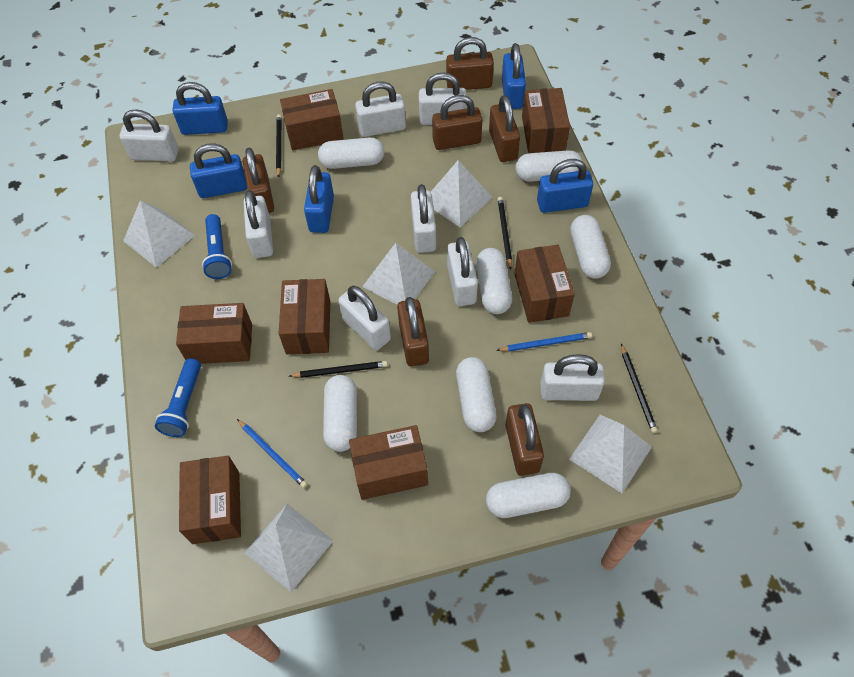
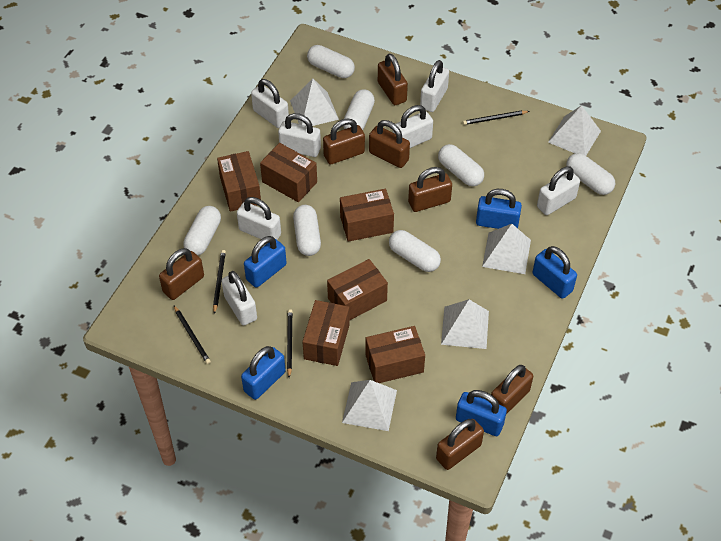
blue flashlight: [155,358,201,437] [202,214,232,279] = 2 -> none = 0
blue pencil: [237,419,308,488] [496,332,592,352] = 2 -> none = 0
brown box: [176,303,252,364] [179,456,241,544] [279,279,330,354] [280,89,344,151] [349,425,428,500] [514,245,575,323] [522,88,570,153] = 7 -> [217,151,261,212] [260,143,317,202] [302,300,350,366] [327,259,388,320] [340,189,394,242] [365,326,425,383] = 6
brown padlock: [243,148,274,213] [397,297,429,367] [432,95,482,150] [446,37,494,90] [489,95,520,162] [506,403,544,476] = 6 -> [159,248,204,300] [323,118,365,165] [369,120,410,168] [378,53,408,105] [408,167,452,212] [436,419,484,470] [491,365,533,414] = 7
white padlock: [120,109,178,161] [243,190,273,258] [338,286,391,350] [355,81,406,137] [411,184,436,253] [419,72,467,125] [447,237,478,306] [540,354,605,401] = 8 -> [222,271,257,326] [237,197,281,240] [251,79,289,128] [278,113,321,157] [392,105,433,148] [420,60,449,112] [537,167,580,215] = 7

